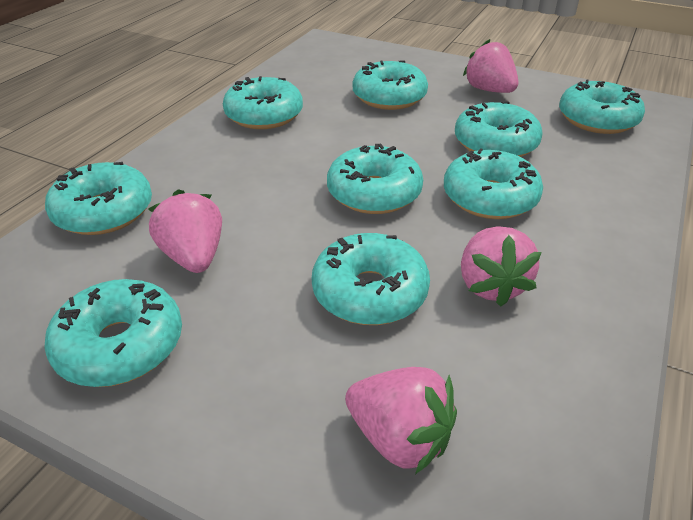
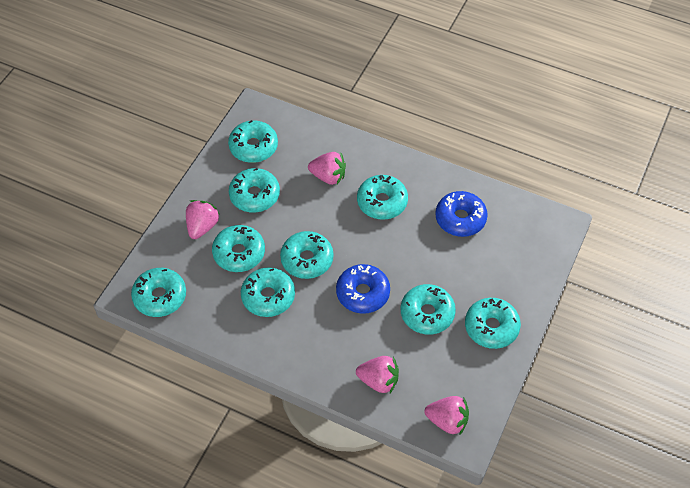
blue donut: none = 0 -> [336,264,390,314] [435,191,488,237] = 2

